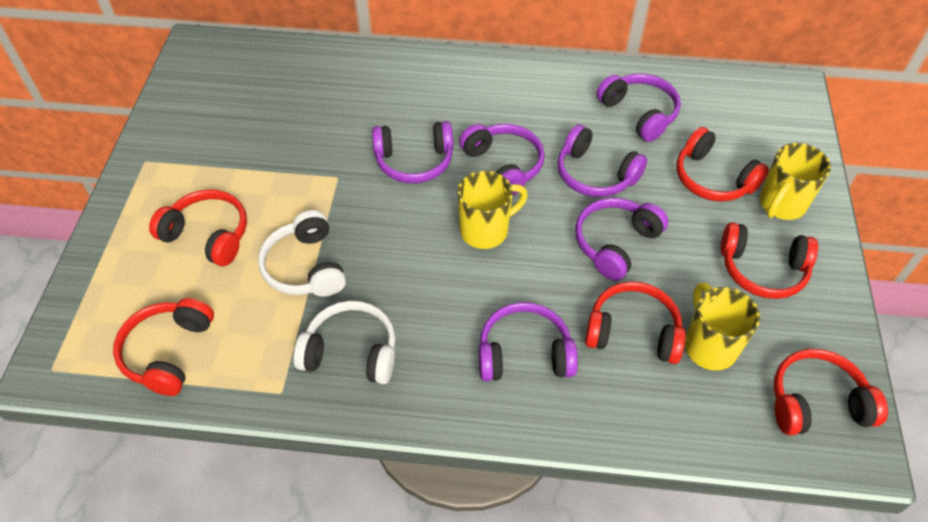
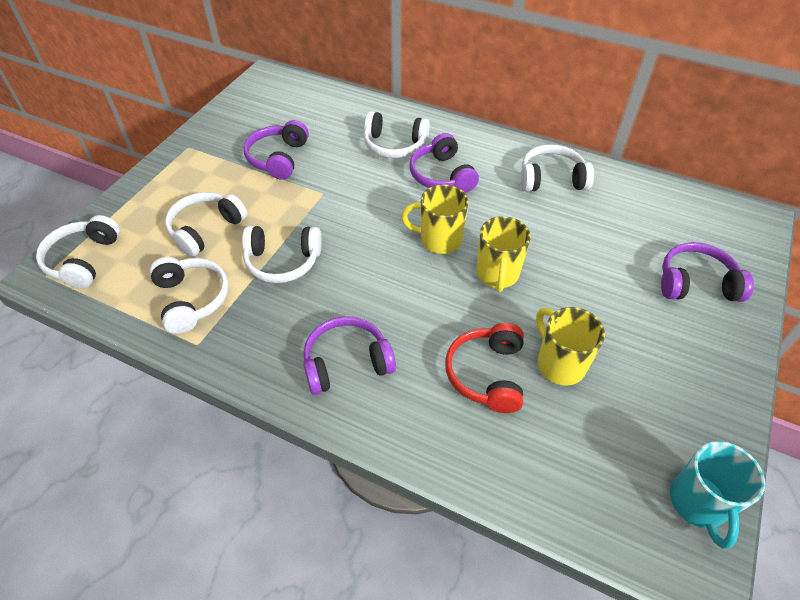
purple headphones: [372,121,453,183] [459,124,545,196] [479,302,578,381] [557,125,647,197] [575,198,668,281] [596,73,681,142] = 6 -> [243,120,309,180] [303,316,396,395] [409,133,479,193] [661,242,754,302] = 4
red headphones: [113,298,214,396] [149,189,247,266] [585,282,686,364] [676,127,769,202] [721,222,818,299] [774,349,888,435] = 6 -> [445,323,524,413] = 1
turquoise mug: none = 0 -> [670,441,765,549] = 1
white headphones: [258,210,346,297] [293,301,396,384] = 2 -> [36,215,120,289] [149,257,229,334] [165,192,247,257] [242,226,322,283] [364,111,430,158] [521,144,594,192] = 6

